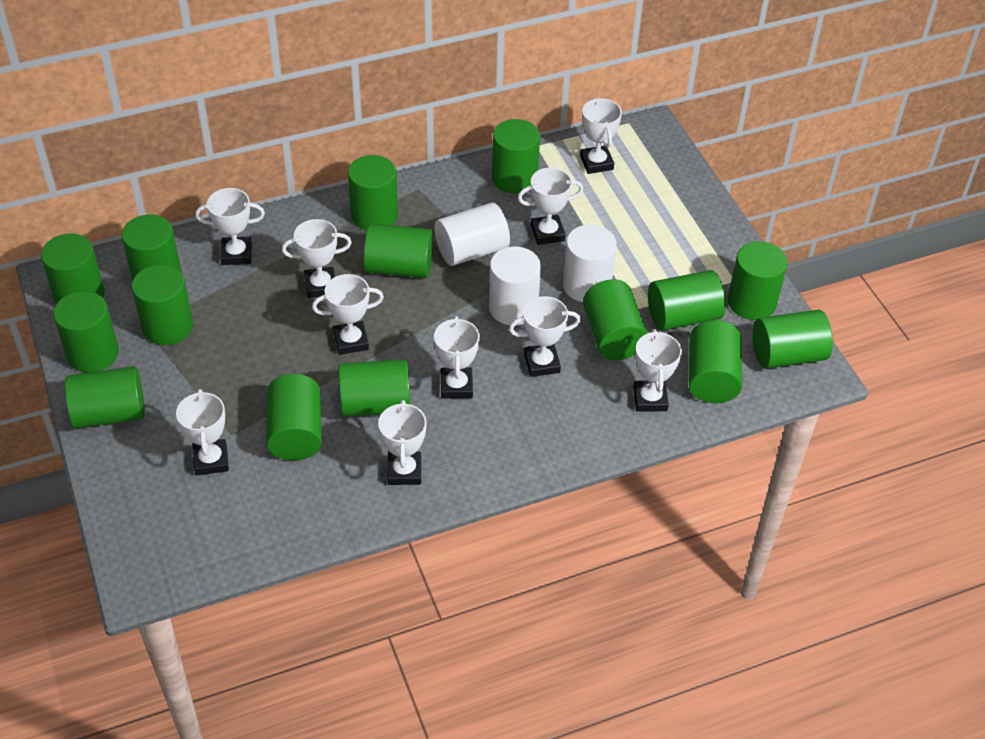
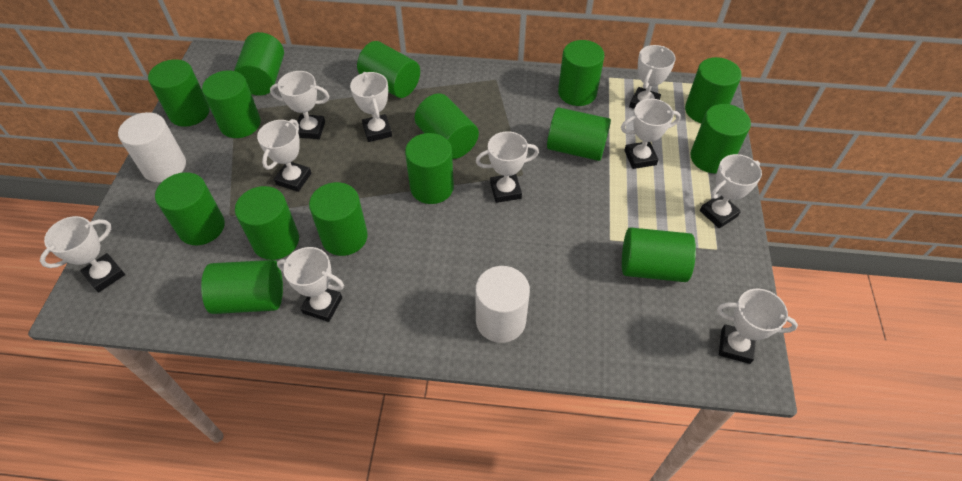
white cylinder: [435,202,510,266] [489,246,541,326] [563,225,617,302] = 3 -> [118,112,186,182] [475,266,530,343] = 2

